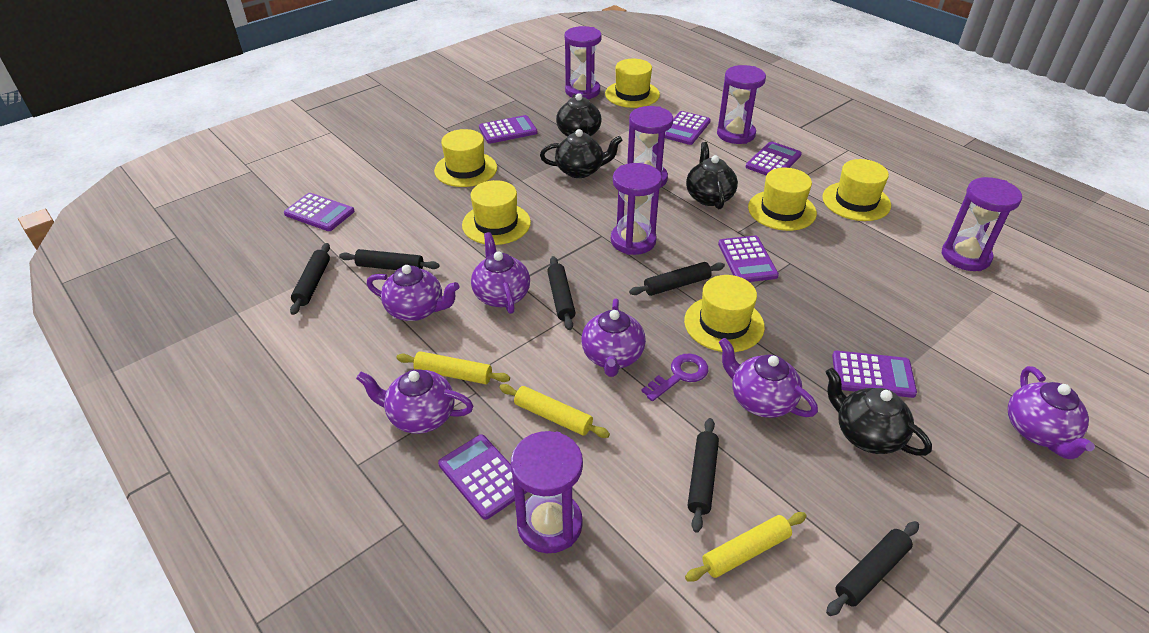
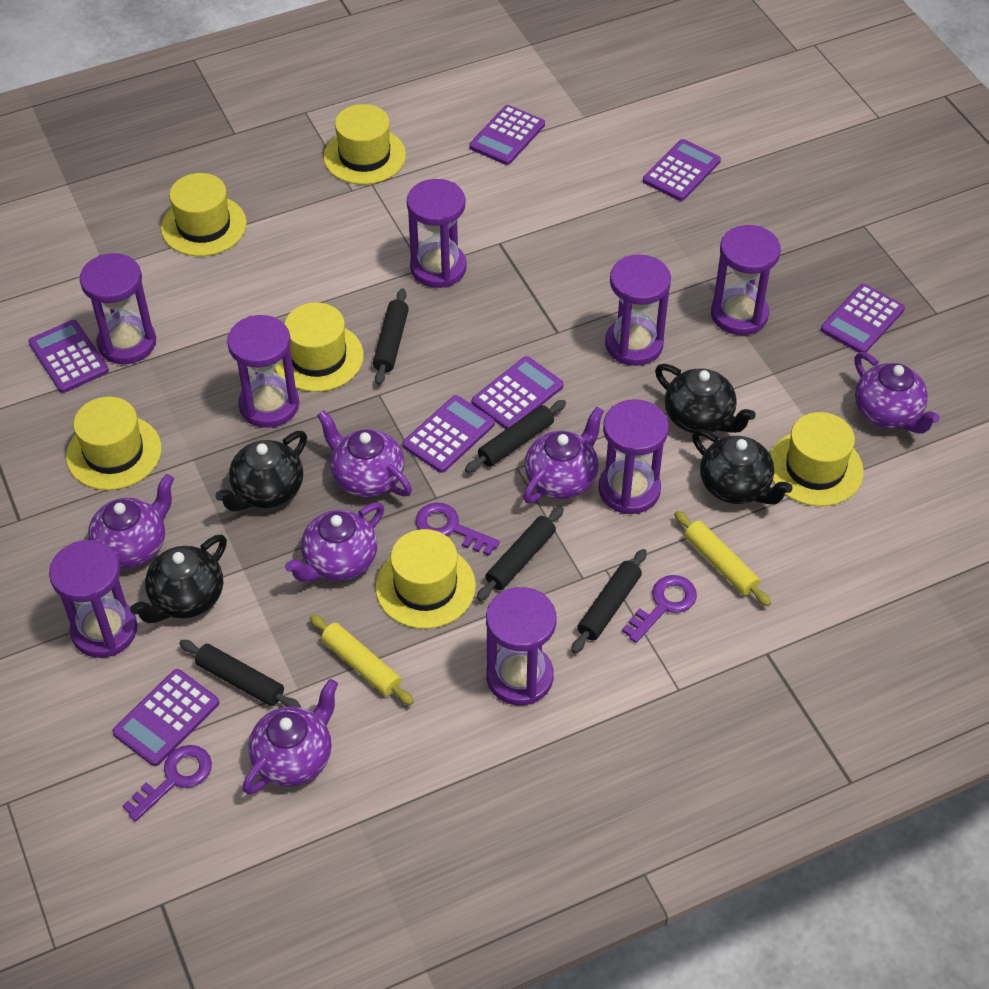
black rolling pin: [290,243,330,315] [339,249,440,270] [547,256,575,330] [629,262,725,296] [688,418,719,533] [826,521,919,616] = 6 -> [179,640,301,707] [373,289,409,385] [465,400,566,473] [477,506,564,601] [572,549,647,654] = 5
purple hourglass: [511,431,583,553] [565,26,601,99] [611,163,662,255] [627,106,673,189] [717,65,766,144] [942,177,1022,271] = 6 -> [49,540,137,658] [80,253,156,364] [227,315,299,428] [407,179,467,288] [486,587,557,705] [598,399,669,514] [605,255,671,366] [711,225,781,335] = 8
purple key: [642,354,708,401] = 1 -> [123,745,212,821] [416,502,500,556] [622,575,697,643] = 3
yellow rolling pin: [396,351,510,384] [499,384,610,438] [685,512,807,582] = 3 -> [310,614,414,705] [674,511,771,606] = 2

